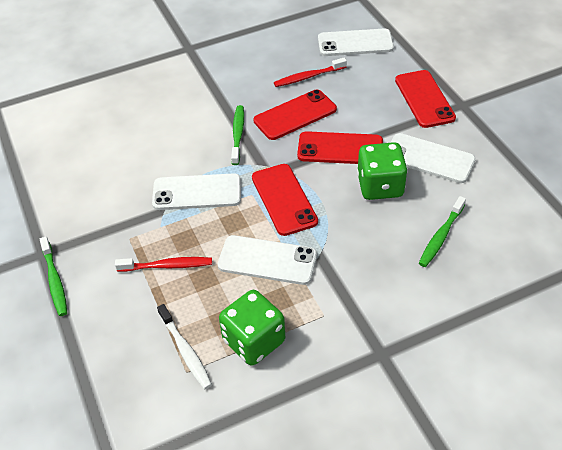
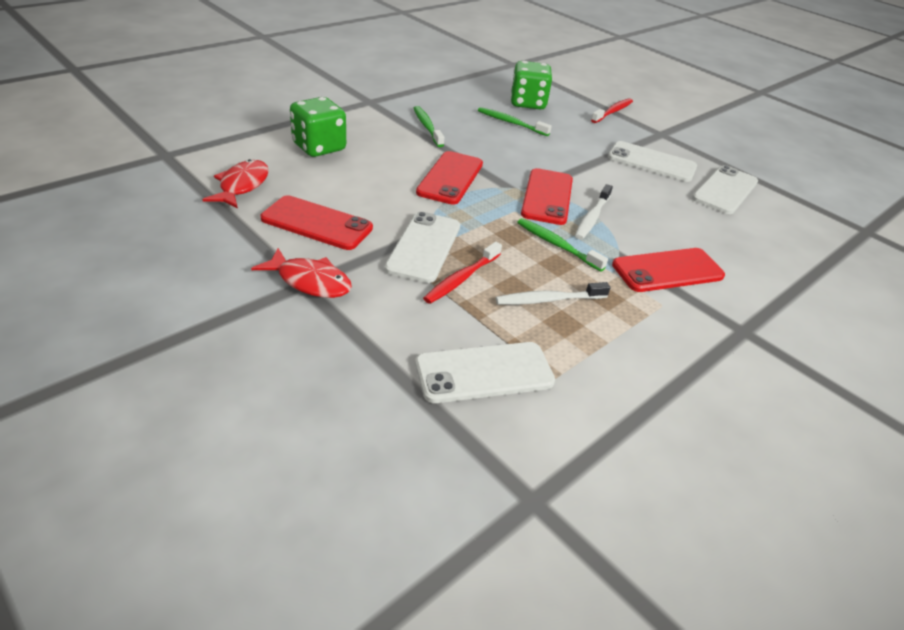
red fish: none = 0 -> [202,159,269,209] [251,248,352,298] = 2
white toothbrush: [157,304,212,389] = 1 -> [496,282,610,305] [575,184,613,240] = 2

